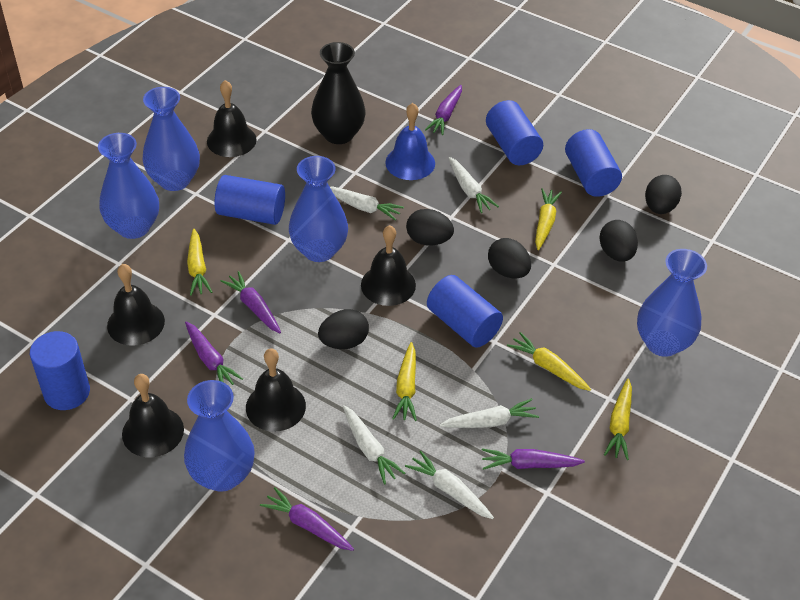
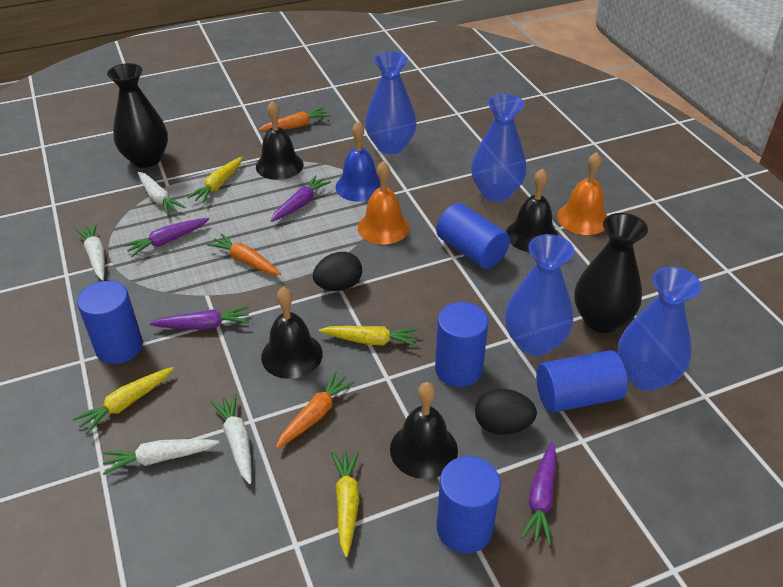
black bell: [107,264,165,346] [122,374,184,457] [207,80,257,157] [246,348,306,432] [361,225,416,306] = 5 -> [256,101,303,180] [261,287,323,379] [390,382,458,479] [506,169,558,252] = 4
black egg: [318,309,369,349] [406,209,454,245] [488,238,531,278] [599,220,638,262] [645,175,682,214] = 5 -> [313,252,362,291] [475,388,537,435] = 2
black vase: [311,42,365,144] = 1 -> [107,63,168,168] [574,213,648,333] = 2
blue vase: [98,133,159,239] [142,87,200,191] [184,380,255,492] [289,156,348,262] [637,249,707,357] = 5 -> [365,51,416,154] [471,94,527,202] [505,234,574,356] [618,267,701,391] = 4
orange bell: none = 0 -> [358,161,410,245] [557,152,607,235] = 2
orange carrot: none = 0 -> [207,233,281,275] [258,107,330,131] [276,371,355,448] = 3
purple carrot: [185,321,243,385] [221,271,281,333] [260,487,354,551] [425,85,462,135] [482,448,585,470] = 5 -> [123,218,209,257] [149,306,249,330] [271,175,331,222] [521,442,556,545] = 4
white carrot: [330,187,404,221] [343,405,405,484] [405,450,494,519] [440,398,539,428] [449,157,499,213] = 5 -> [75,223,105,281] [103,439,219,475] [138,172,185,216] [211,393,252,484] = 4
yellow carrot: [187,229,212,296] [392,342,417,421] [507,332,591,391] [535,188,562,250] [604,378,632,460] = 5 -> [73,367,174,435] [187,157,243,203] [319,326,419,347] [331,450,359,557] = 4

